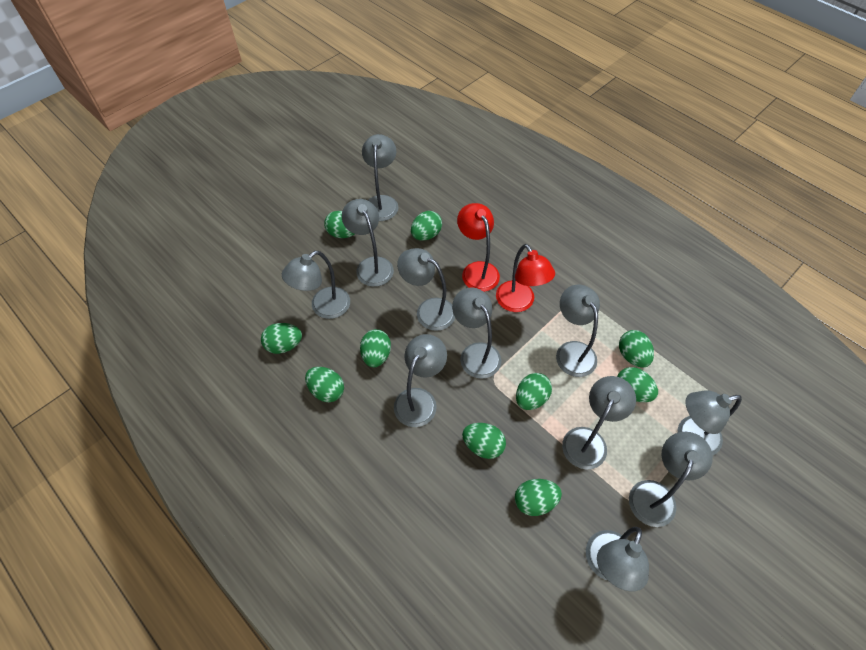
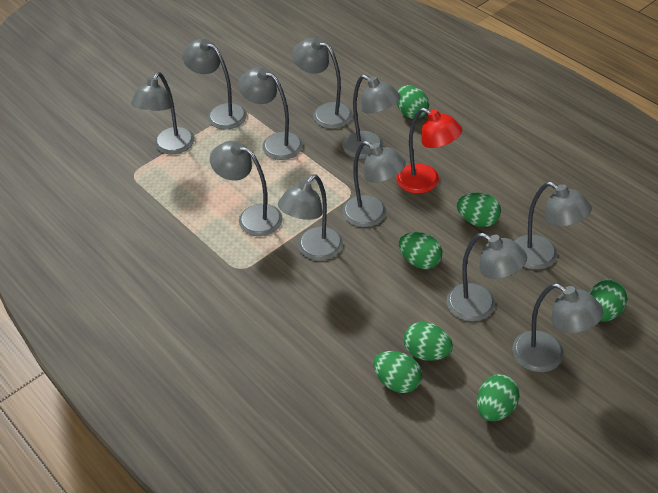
green egg: [261,323,302,354] [305,367,344,402] [324,211,355,238] [360,329,391,367] [411,211,442,240] [462,423,506,459] [515,479,562,516] [516,373,552,410] [617,367,658,402] [619,330,654,368] = 10 -> [373,351,422,393] [397,85,429,119] [399,232,442,269] [403,322,453,361] [457,193,501,227] [477,374,520,421] [590,280,627,322] = 7
red lamp: [457,203,500,292] [496,244,555,312] = 2 -> [396,108,462,194] = 1

